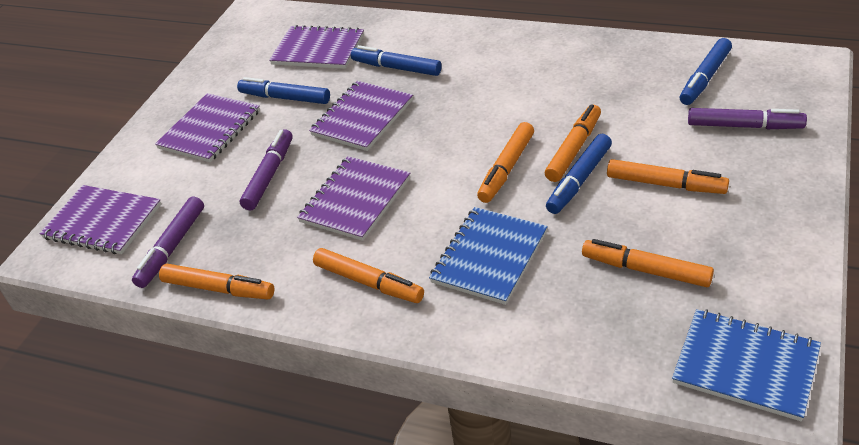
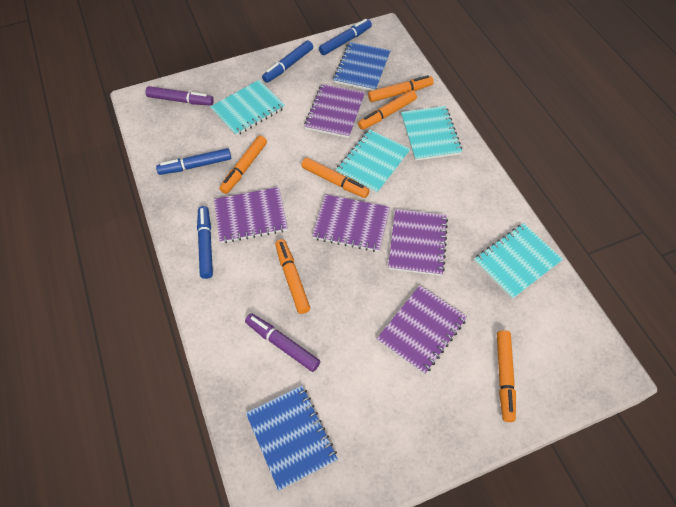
purple marker: [132,197,204,288] [240,129,293,210] [688,108,807,129] = 3 -> [145,86,214,106] [245,313,320,372] = 2
turquoise notebook: none = 0 -> [210,80,285,136] [336,129,410,194] [401,106,462,161] [474,223,563,299] = 4

